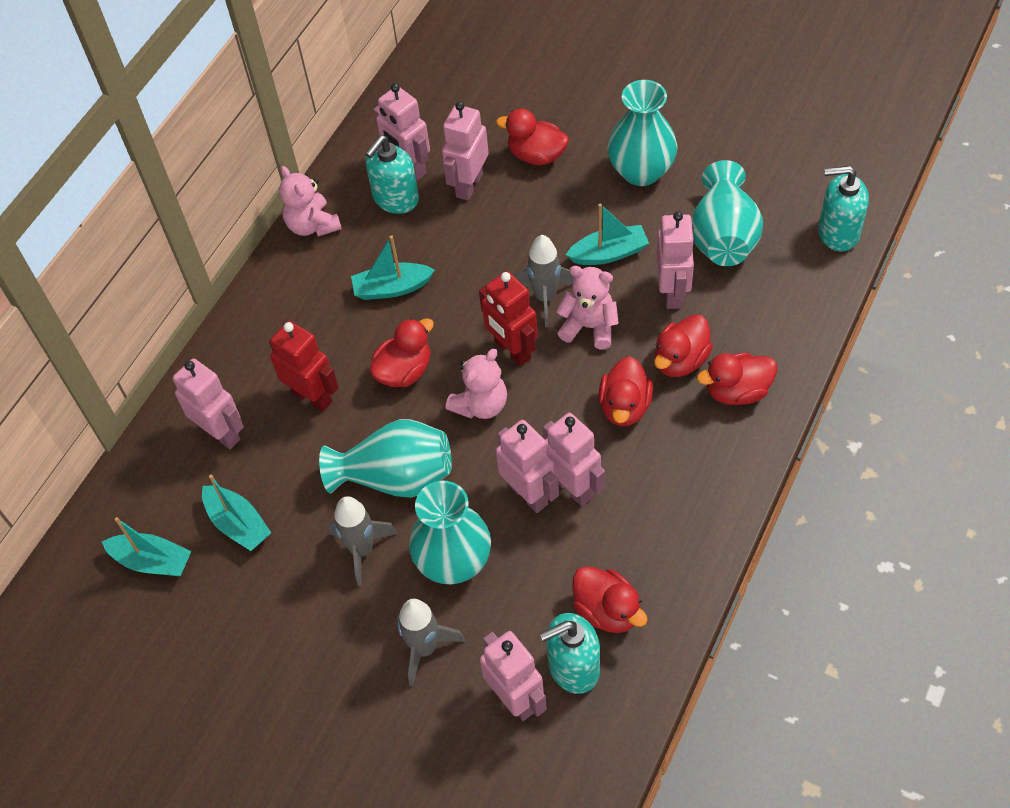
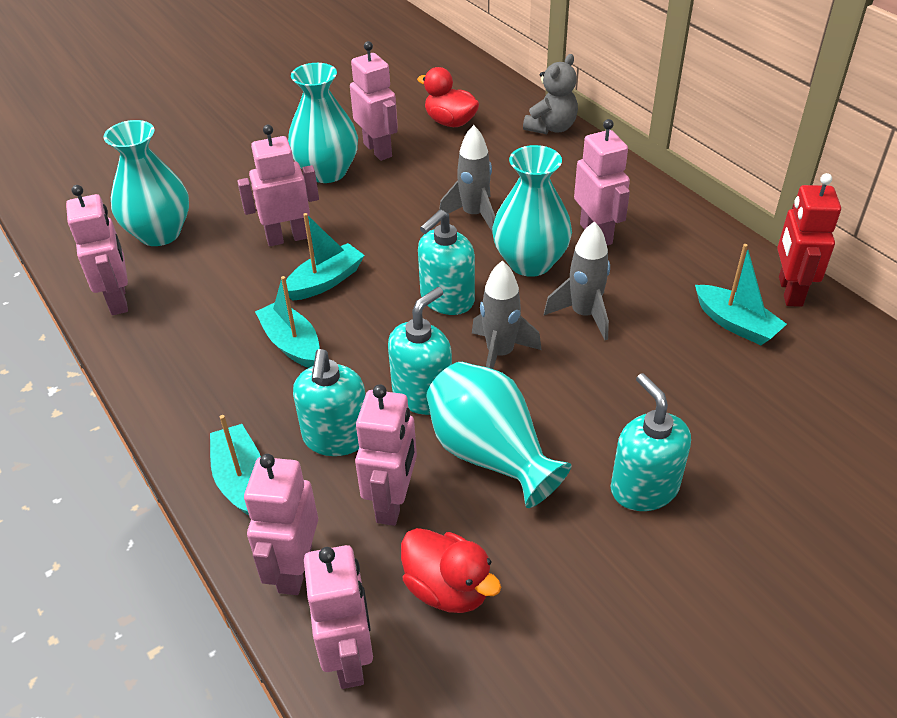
grey teddy bear: none = 0 -> [523,54,578,134] = 1
pink teddy bear: [279,166,342,236] [446,349,507,419] [556,266,619,349] = 3 -> none = 0
red duck: [370,318,434,387] [496,109,569,165] [572,566,648,633] [598,356,653,426] [654,315,713,377] [697,353,777,405] = 6 -> [401,528,501,613] [417,67,479,127] = 2
red robot: [269,321,339,412] [479,271,538,366] = 2 -> [777,173,841,307] = 1
turquoise soap dispenser: [365,136,419,214] [539,613,600,694] [818,166,869,252] = 3 -> [293,349,365,456] [388,287,452,415] [418,210,475,315] [611,373,691,511] = 4

